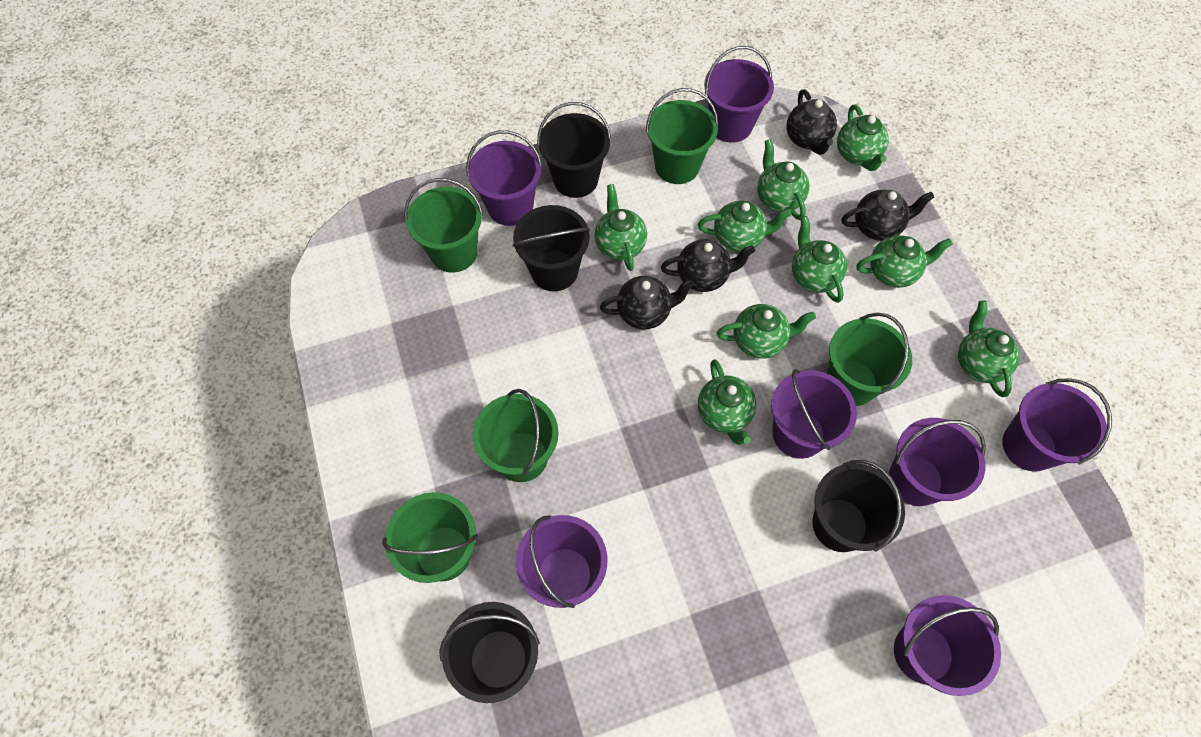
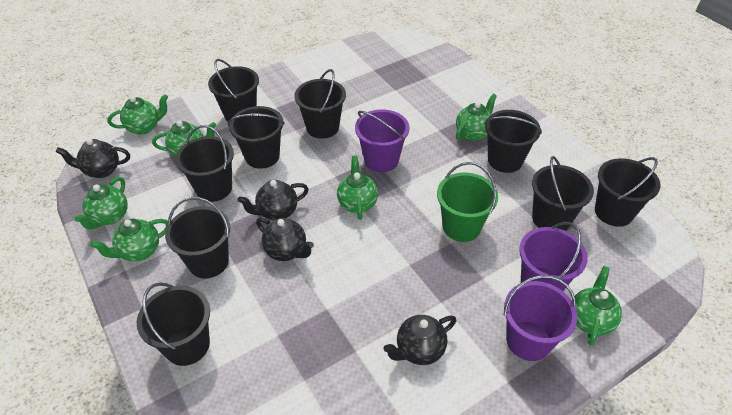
black bucket: [439,602,540,703] [513,205,590,291] [537,102,611,198] [812,460,905,552] = 4 -> [137,282,210,366] [165,197,230,279] [176,125,234,202] [208,59,259,122] [228,106,285,169] [294,69,346,139] [484,110,542,173] [532,156,594,231] [595,157,660,227] = 9
green bucket: [382,492,478,583] [404,178,483,273] [473,389,558,482] [646,88,719,184] [827,313,912,406] = 5 -> [437,162,498,242] = 1
green teapot: [595,184,647,271] [698,201,792,252] [698,359,756,445] [717,304,816,359] [757,139,810,220] [792,216,847,303] [837,105,889,171] [857,235,953,288] [958,300,1020,397] = 9 -> [74,177,128,230] [90,219,168,262] [107,94,168,135] [152,120,216,157] [337,155,378,220] [456,94,497,141] [572,266,622,345] = 7
purple bucket: [466,130,542,226] [516,515,607,608] [704,46,774,142] [771,369,857,459] [889,418,986,506] [894,595,1001,696] [1002,378,1112,472] = 7 -> [355,109,409,172] [504,275,577,361] [519,222,587,291] = 3

